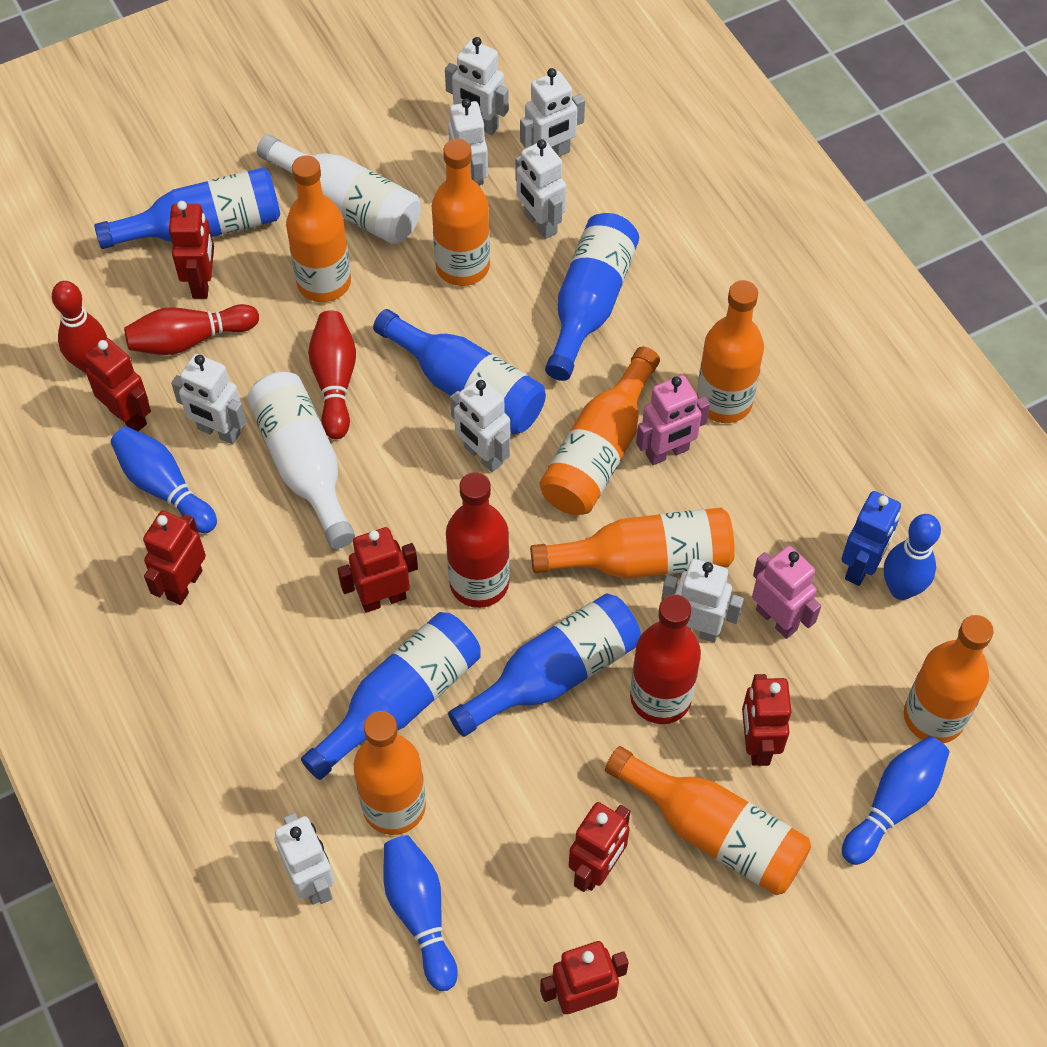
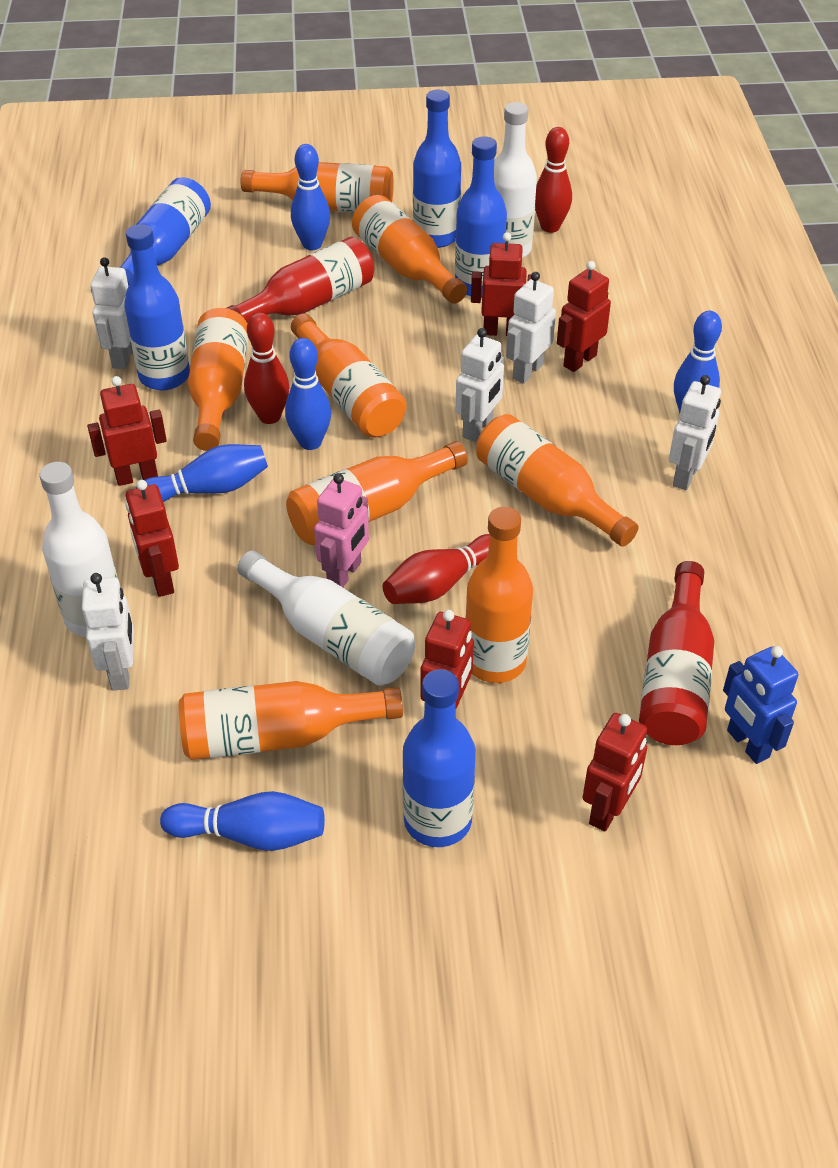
blue bowling pin: [111,427,217,533] [383,835,458,991] [842,736,949,865] [884,514,941,600] = 4 -> [136,444,268,502] [160,791,325,851] [285,338,331,450] [291,144,330,250] [674,311,722,413] = 5
pink robot: [636,375,710,465] [752,546,821,639] = 2 -> [314,473,369,587] = 1
red robot: [85,338,151,431] [143,511,206,605] [169,201,214,299] [338,527,418,613] [540,941,628,1014] [569,802,630,892] [742,674,791,766] = 7 -> [87,376,167,486] [125,480,179,597] [421,610,474,708] [471,232,538,336] [557,261,611,372] [583,713,647,832] = 6
white bottle: [247,372,355,549] [257,134,421,244] = 2 -> [39,462,118,637] [237,550,415,686] [494,102,537,258] = 3
white robot: [171,354,246,444] [275,813,335,905] [445,37,509,135] [448,98,488,186] [450,377,511,472] [515,139,566,239] [520,68,585,157] [661,559,744,643] = 8 -> [82,573,134,691] [90,257,133,369] [455,328,504,442] [506,272,556,384] [669,375,721,490] = 5

